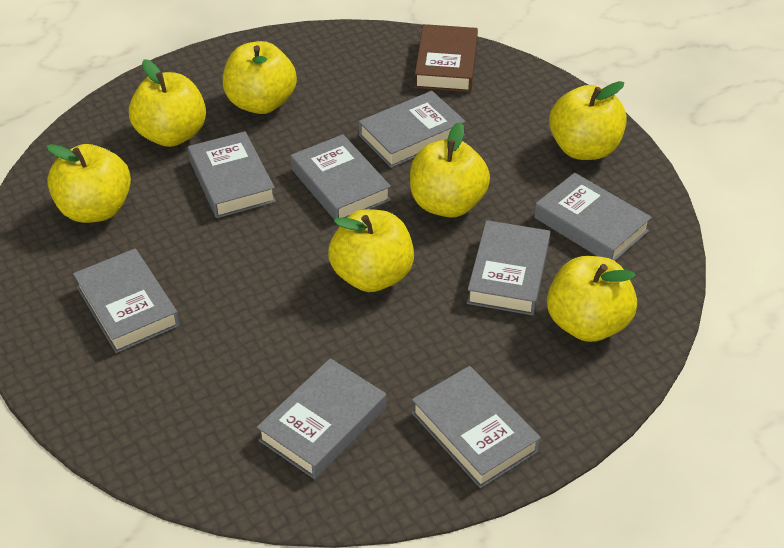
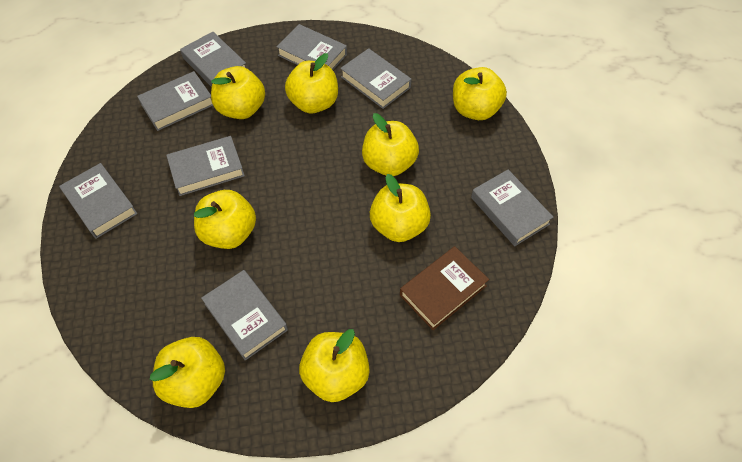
yellow apple: [46,144,131,223] [129,59,206,147] [223,41,297,114] [328,209,414,292] [410,122,490,217] [547,256,637,342] [549,81,627,160] = 7 -> [150,337,225,408] [194,190,256,249] [211,66,265,119] [285,53,338,113] [299,329,370,402] [362,113,419,176] [370,174,431,242] [453,67,507,120] = 8

